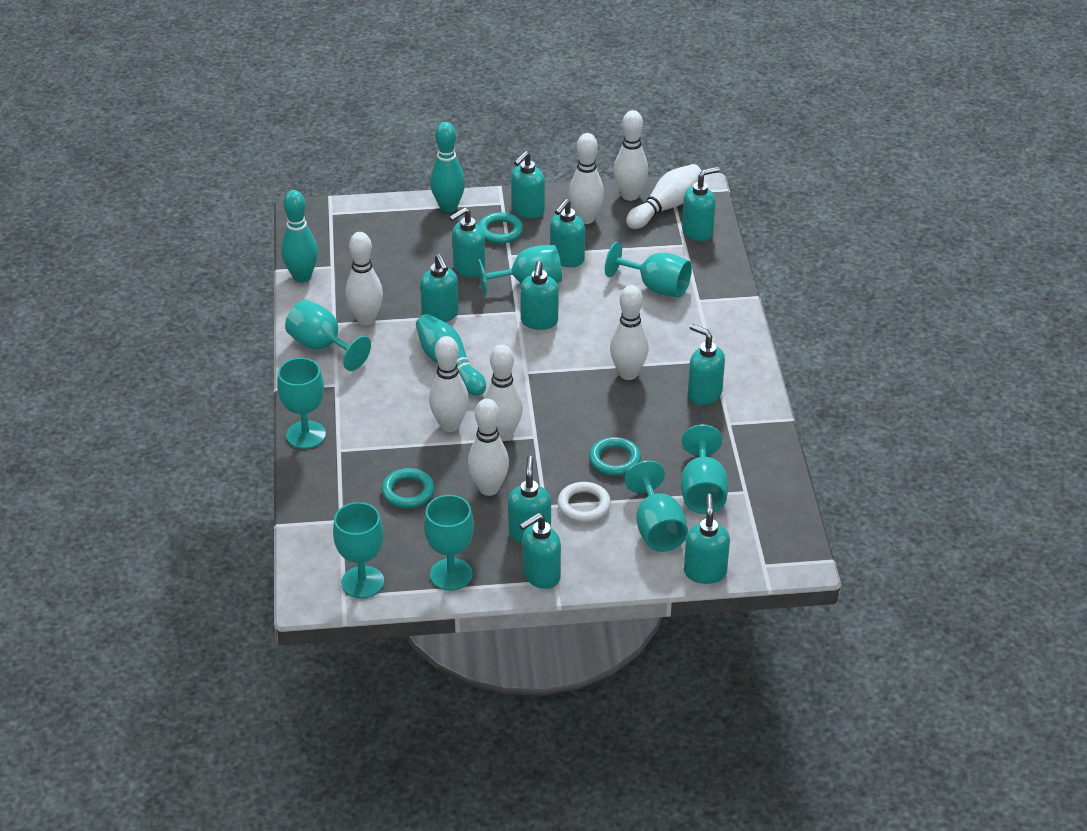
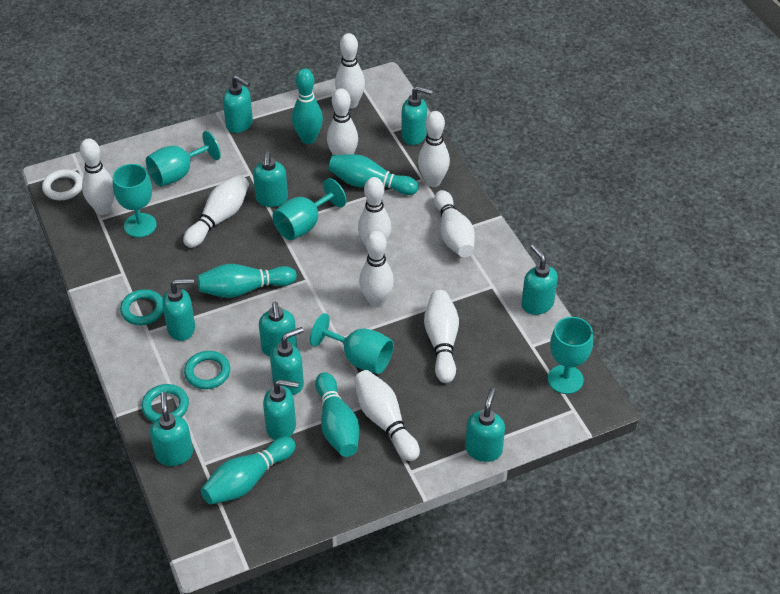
turquoise bowling pin: [281,190,318,283] [416,314,486,396] [430,122,465,213] = 3 -> [198,264,297,298] [201,437,296,505] [292,68,323,144] [315,372,359,457] [328,154,419,195] = 5
turquoise goblet: [277,358,326,449] [285,300,371,371] [333,502,384,598] [424,495,474,591] [477,245,562,295] [605,242,692,298] [624,461,688,552] [681,424,728,514] = 8 -> [113,164,157,238] [146,131,221,187] [272,178,346,240] [310,313,394,374] [548,317,593,394] = 5
white bowling pin: [345,232,383,325] [429,336,469,432] [468,399,509,496] [484,344,523,441] [569,133,604,224] [610,285,649,380] [614,110,648,201] [626,164,702,229] = 8 -> [80,138,115,215] [183,174,249,248] [327,88,358,155] [335,33,365,109] [354,370,420,461] [358,177,391,246] [359,231,394,308] [418,111,450,187] [424,290,459,383] [434,190,475,257] = 10

